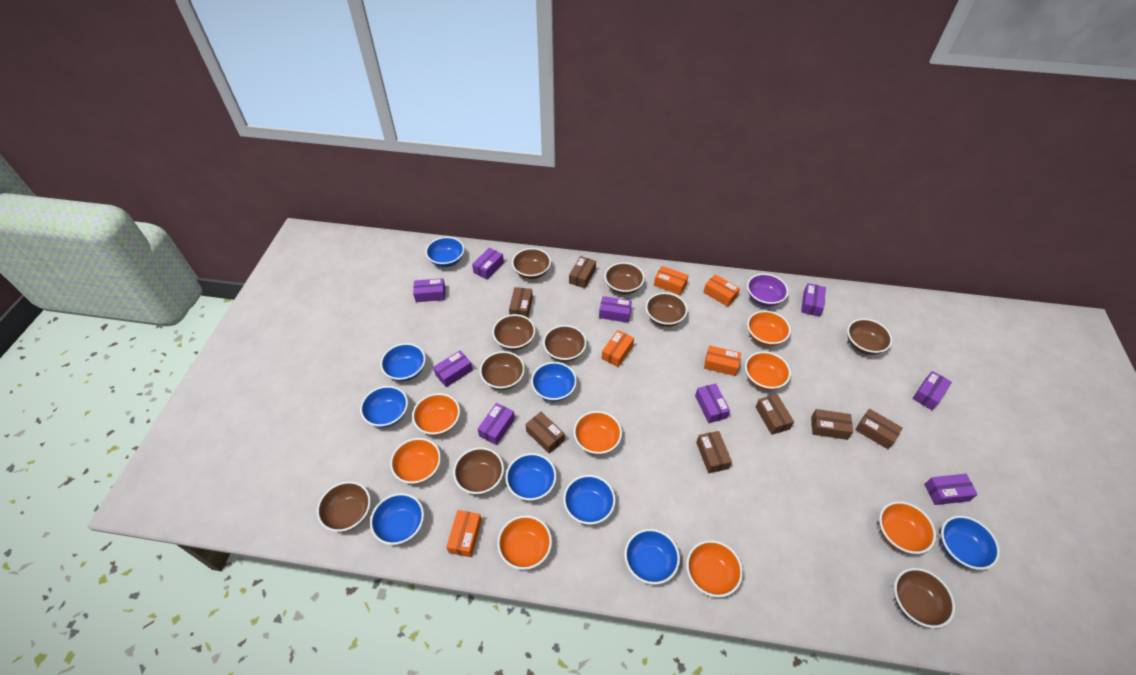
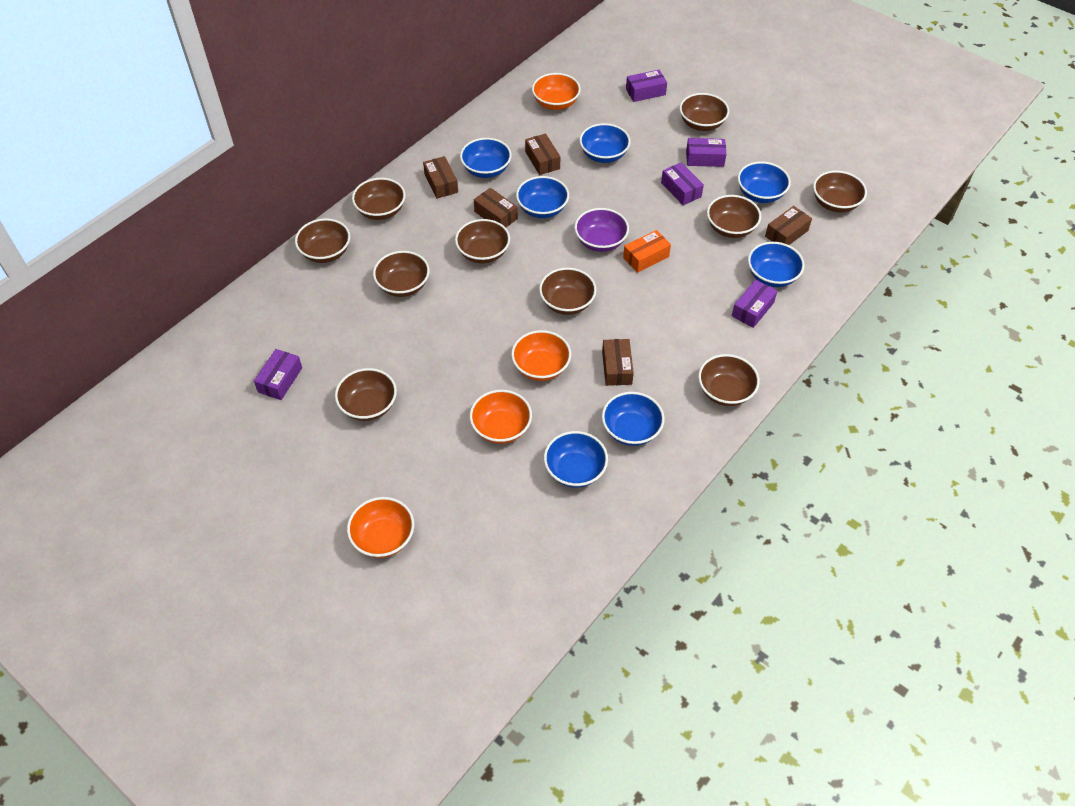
blue bowl: [360,386,408,427] [370,493,424,545] [380,343,426,381] [426,237,464,267] [505,453,557,501] [531,362,577,401] [563,475,616,525] [624,529,680,585] [941,516,1000,570] = 9 -> [460,138,512,178] [516,176,569,218] [544,431,608,488] [579,123,631,163] [602,392,665,446] [738,162,791,203] [748,242,805,287] = 7
brown box: [509,287,533,318] [525,412,565,454] [569,256,596,288] [696,431,732,473] [755,394,794,435] [811,409,853,440] [855,409,902,449] = 7 -> [423,156,458,198] [474,188,518,227] [525,134,560,175] [602,339,634,386] [765,206,812,245] = 5
orange bowl: [390,438,441,484] [412,393,460,436] [497,515,552,570] [574,411,622,455] [686,540,743,597] [745,351,791,390] [747,311,791,346] [879,501,936,554] = 8 -> [347,497,414,558] [470,390,532,444] [511,330,571,381] [532,73,581,110] = 4
orange box: [446,510,482,557] [602,330,634,367] [654,266,689,295] [703,274,740,307] [704,345,741,376] = 5 -> [623,230,671,273] = 1
purple box: [413,278,445,302] [433,351,473,387] [472,248,504,279] [478,403,515,445] [599,296,632,323] [695,383,730,423] [801,283,826,317] [912,371,952,410] [924,474,978,505] = 9 -> [254,349,302,400] [626,70,667,102] [661,162,704,205] [686,138,727,167] [732,279,777,328] = 5

